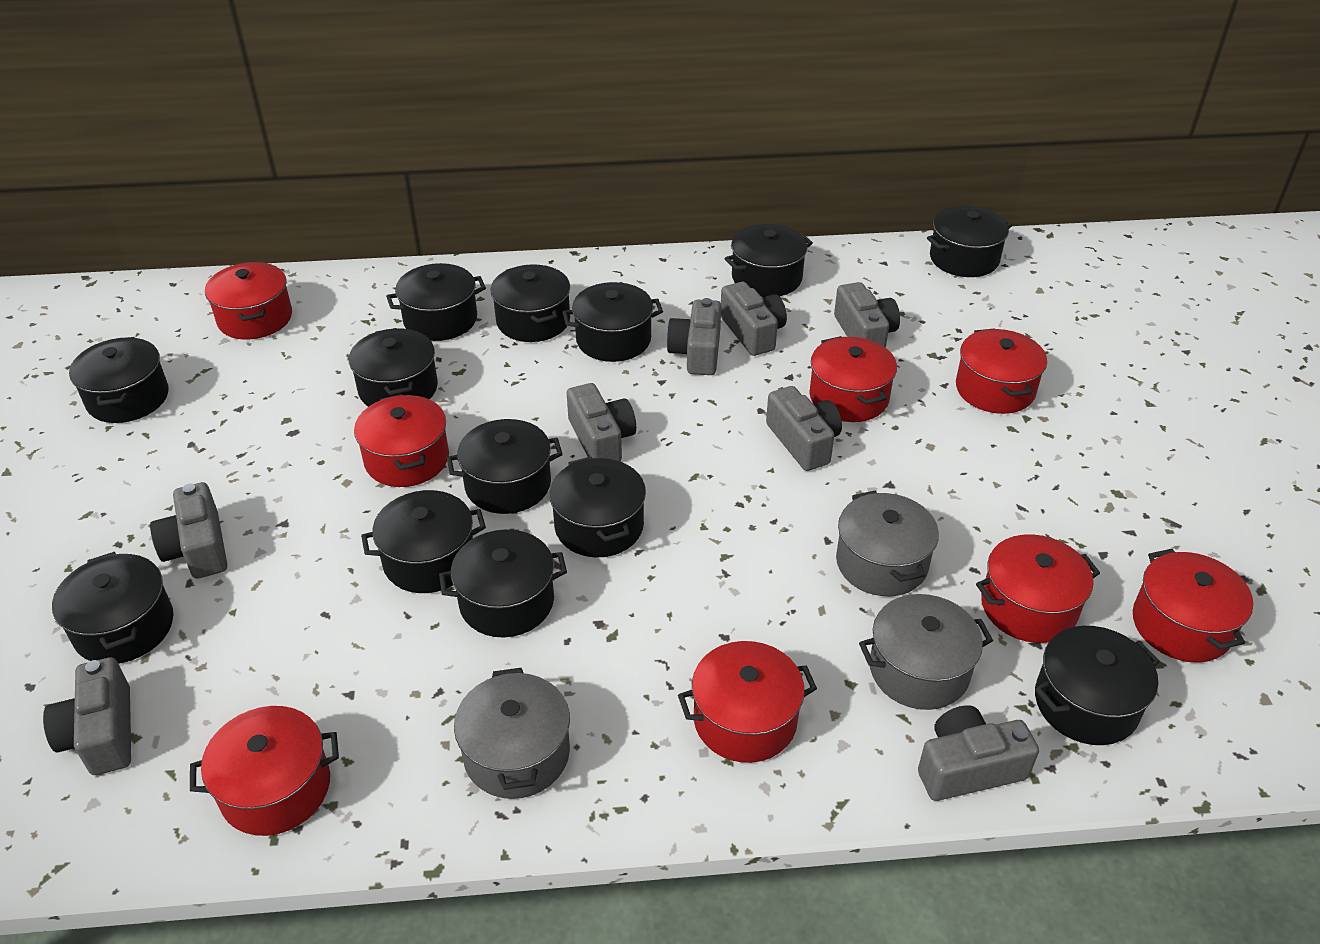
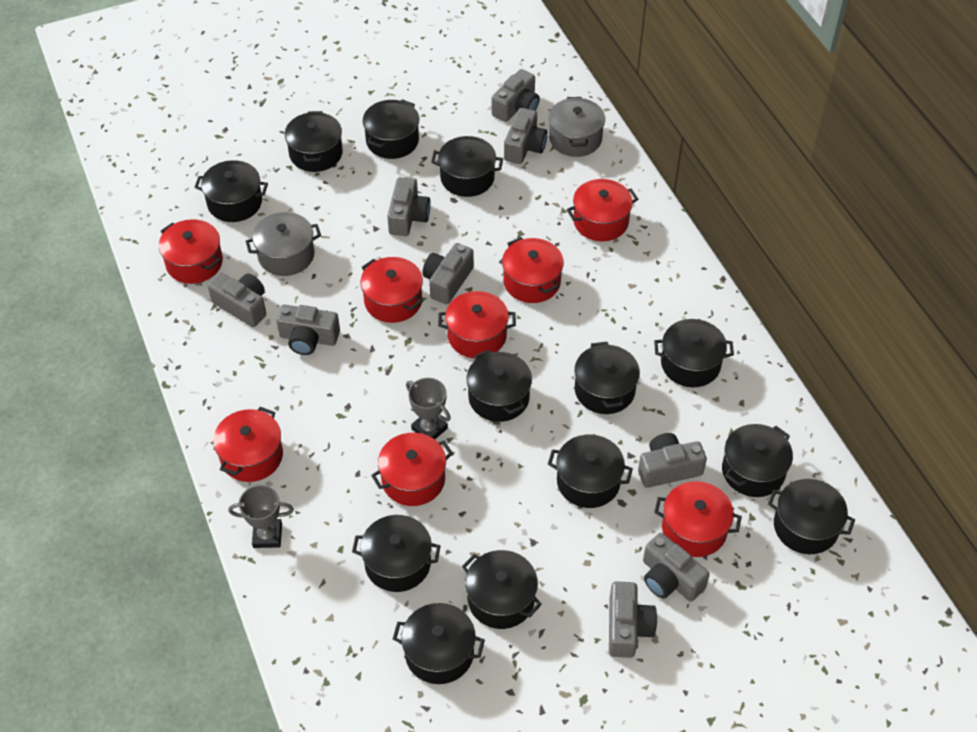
grey camera: [43,657,131,775] [150,482,227,579] [567,383,636,461] [666,298,721,375] [721,282,787,356] [766,386,842,471] [834,282,900,348] [918,705,1039,801] = 8 -> [208,273,266,327] [276,305,340,355] [387,177,430,236] [422,243,474,304] [492,69,540,122] [504,108,548,164] [609,581,657,658] [638,433,707,488] [643,533,710,602] = 9
grey pot: [454,668,570,799] [836,491,939,596] [859,594,993,710] = 3 -> [246,212,321,276] [549,97,605,157] = 2
grey trophy: none = 0 -> [228,485,294,548] [406,378,451,439] = 2

